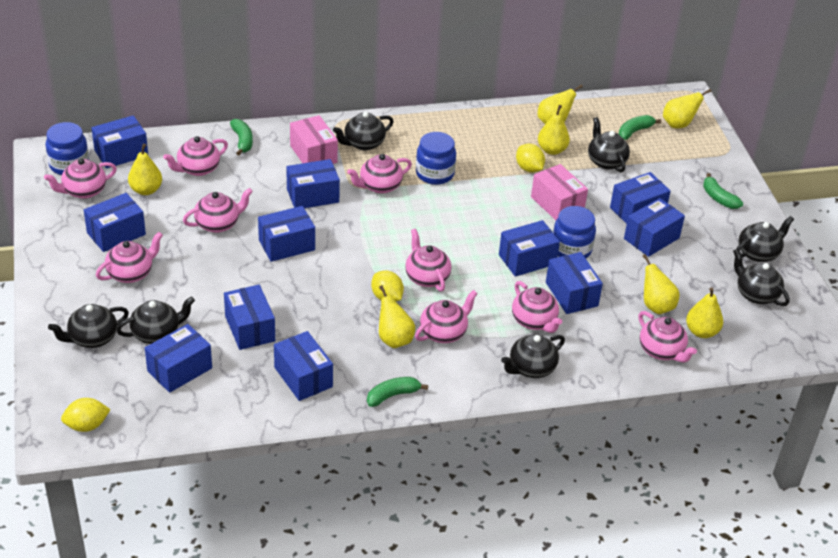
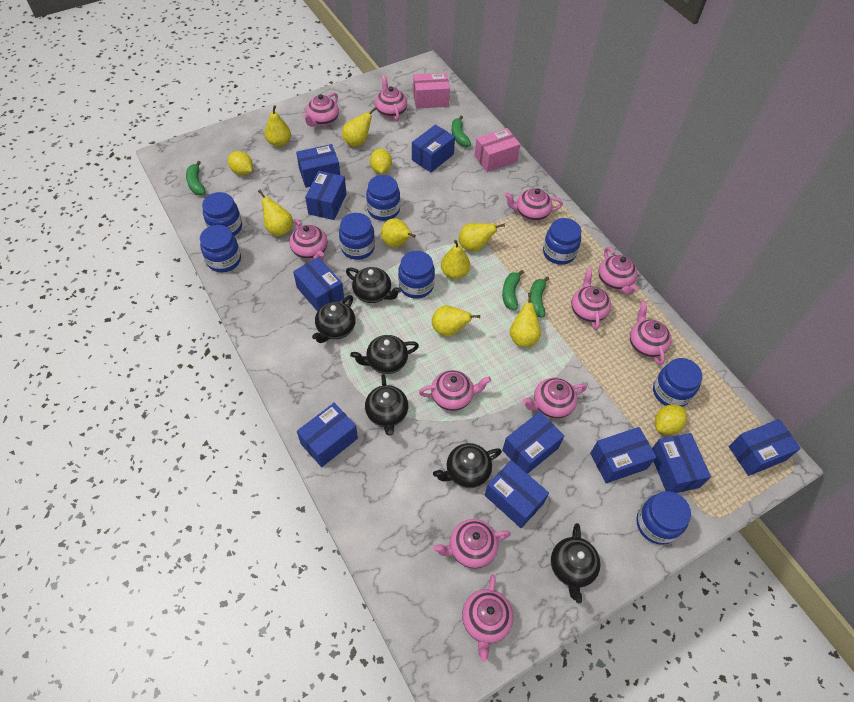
black teapot: [48,304,129,348] [116,297,195,344] [333,112,394,151] [501,334,565,378] [588,117,630,173] [733,249,790,306] [736,216,794,262] = 7 -> [312,295,356,343] [346,267,401,303] [350,335,419,374] [365,374,408,436] [433,443,502,488] [551,523,601,603] = 6
blue box: [84,193,146,252] [91,115,148,168] [145,324,212,393] [224,285,275,350] [258,206,315,262] [274,331,333,401] [286,159,340,208] [499,220,560,277] [546,252,603,314] [610,172,671,224] [624,198,685,257] = 11 -> [293,257,344,311] [296,144,340,188] [297,403,358,467] [305,171,346,220] [412,124,455,172] [485,460,549,528] [502,411,564,474] [590,427,656,483] [652,433,711,493] [729,419,801,476] = 10
blue jar: [46,122,89,175] [416,132,456,185] [553,206,596,258] = 3 -> [200,225,241,272] [202,192,242,236] [339,213,375,260] [366,175,400,221] [398,251,435,299] [543,218,582,265] [636,491,691,545] [653,358,702,407] = 8
pink teapot: [44,158,117,199] [96,232,163,283] [163,136,228,176] [183,188,253,233] [347,154,412,194] [405,229,451,292] [415,290,478,343] [512,281,562,333] [638,311,697,363] = 9 -> [289,219,328,261] [303,92,339,127] [375,75,407,121] [419,370,491,411] [433,519,511,569] [462,574,513,662] [504,188,563,221] [523,378,587,419] [571,268,611,330] [598,247,639,295] [630,301,671,365] = 11
yellow pear: [128,144,162,195] [379,285,415,348] [538,84,583,124] [538,105,570,155] [642,254,679,314] [663,89,711,128] [686,287,723,338] = 7 -> [258,190,293,236] [265,105,291,147] [342,107,377,147] [381,218,416,247] [432,305,480,337] [441,240,470,279] [459,223,505,252] [510,292,541,347] = 8

